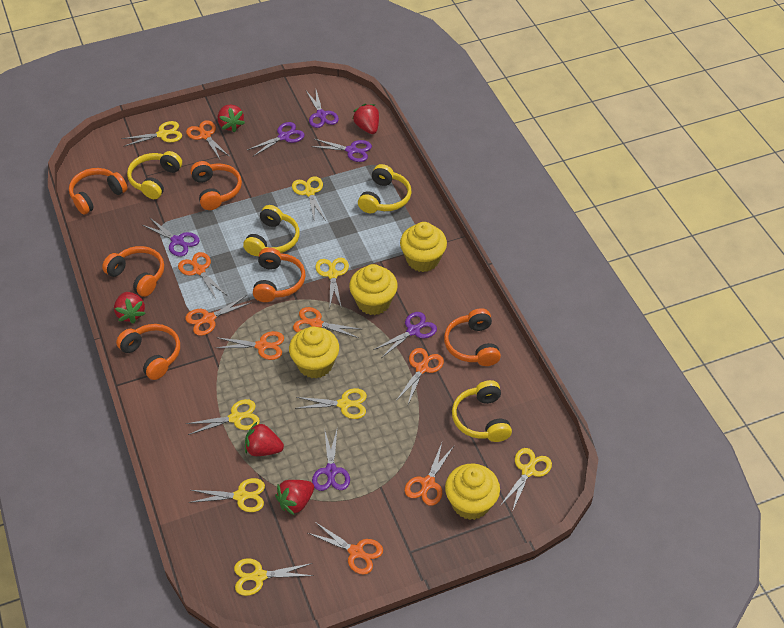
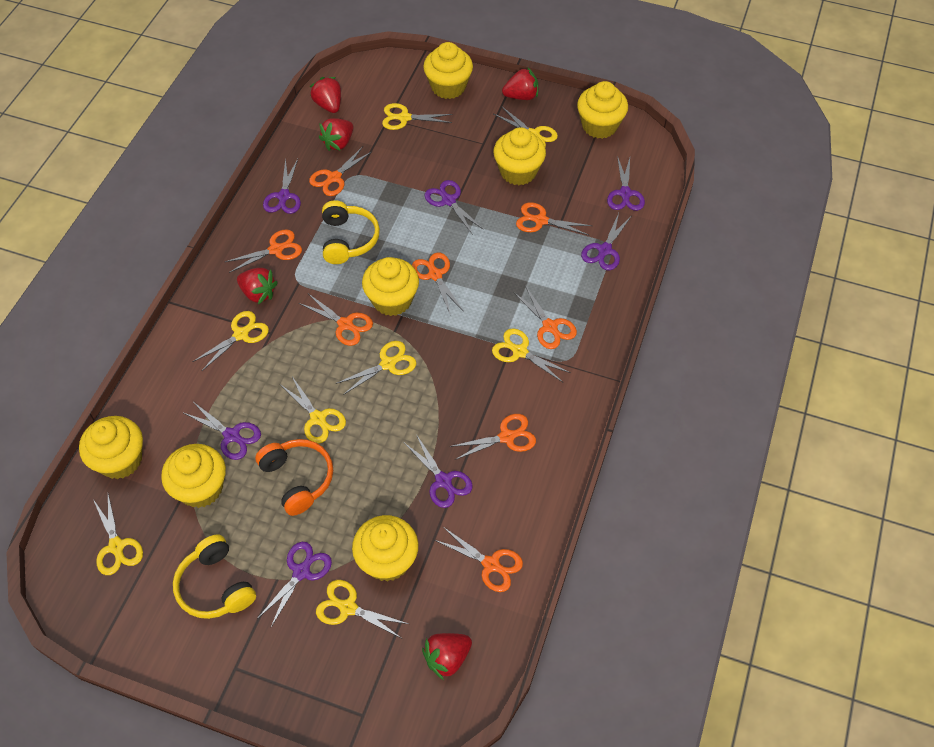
orange headphones: [69,168,128,215] [102,246,164,297] [116,324,180,380] [190,161,242,210] [253,248,305,302] [444,308,501,366] = 6 -> [255,439,333,516] = 1
purple scissors: [142,217,200,257] [247,122,305,157] [306,90,339,128] [311,139,372,162] [312,428,350,491] [373,312,437,358] = 6 -> [184,402,261,460] [257,542,332,627] [263,158,301,214] [403,434,473,508] [425,180,484,235] [581,213,631,270] [607,156,645,211] = 7
yellow cupcake: [289,327,339,379] [349,264,398,315] [400,222,447,272] [445,464,500,520] = 4 -> [79,416,143,479] [161,444,226,508] [352,515,418,582] [362,257,419,316] [423,42,473,99] [493,127,546,185] [577,81,628,139] = 7
yellow headphones: [127,151,182,199] [243,205,300,256] [358,164,412,213] [452,380,512,442] = 4 -> [173,534,256,619] [322,200,380,264] = 2

